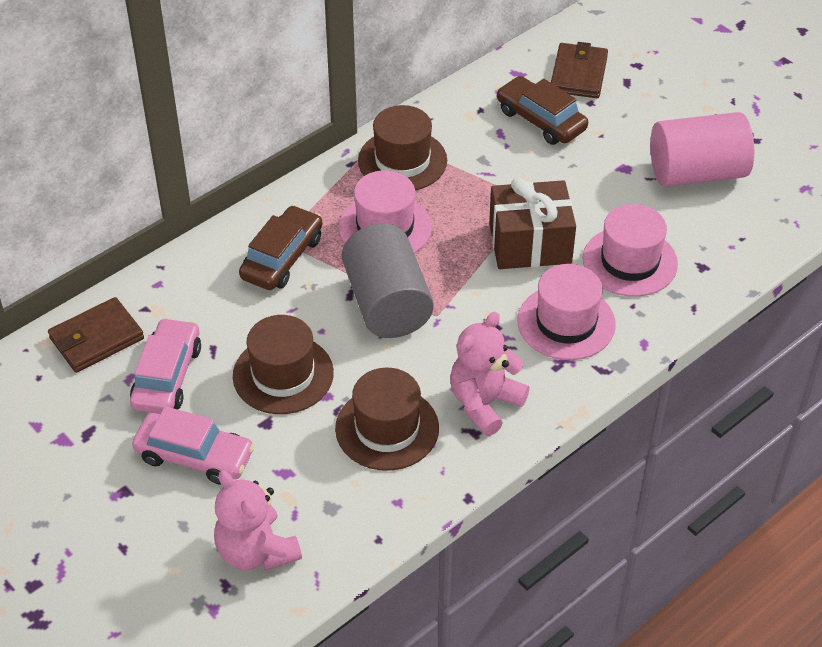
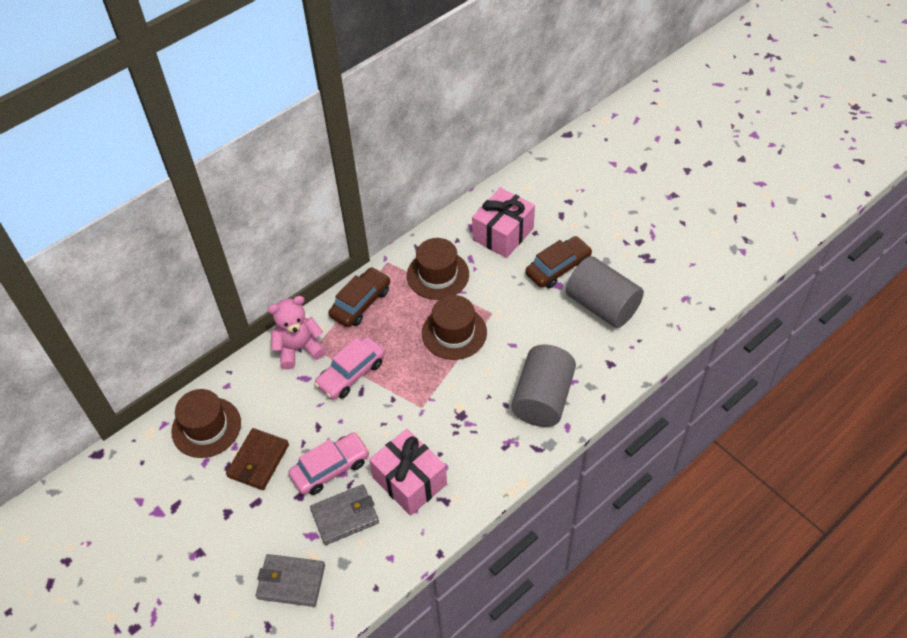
brown gift: [489,177,576,269] = 1 -> none = 0
brown wallet: [48,297,144,373] [551,42,608,98] = 2 -> [226,428,289,490] = 1
grey cylinder: [342,223,434,338] = 1 -> [511,344,576,427] [566,256,644,328] = 2
grey wallet: none = 0 -> [256,554,325,607] [310,485,379,545] = 2
pink cylinder: [650,112,754,187] = 1 -> none = 0
pink gift: none = 0 -> [369,429,447,516] [472,187,535,258] = 2
pink hat: [339,170,432,253] [517,264,616,360] [583,204,678,297] = 3 -> none = 0
pink teddy bear: [214,470,302,571] [450,312,530,436] = 2 -> [268,296,326,370] = 1

